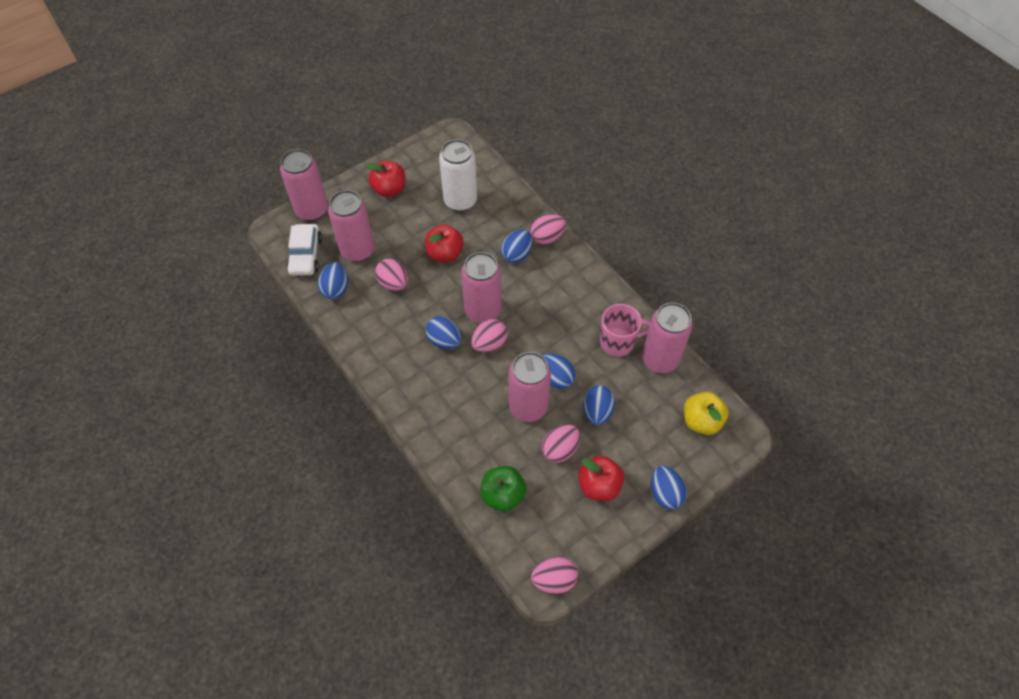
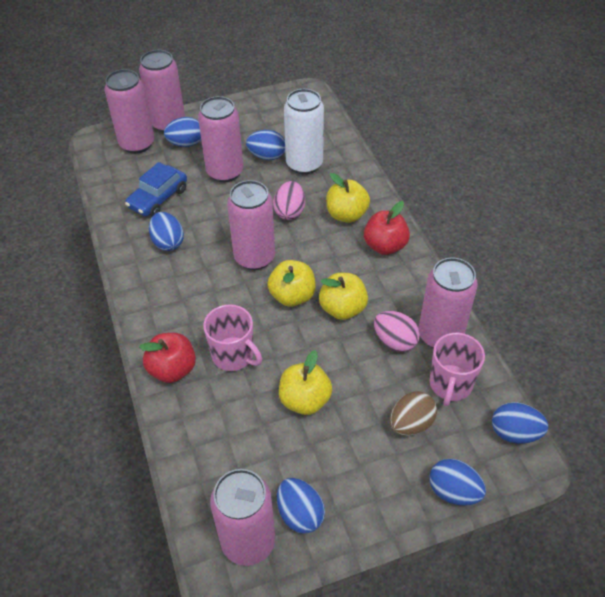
blue car: none = 0 -> [125,162,187,216] = 1
brown egg: none = 0 -> [390,391,437,436] = 1
green apple: [481,466,527,512] = 1 -> none = 0
pink can: [280,149,328,221] [328,190,375,262] [461,252,501,323] [509,352,551,422] [642,302,693,373] = 5 -> [105,69,154,154] [139,50,185,133] [198,96,243,182] [210,469,275,566] [227,180,275,270] [418,257,478,348] = 6
pink egg: [375,259,408,291] [471,319,507,353] [530,214,566,244] [531,557,578,594] [542,425,580,463] = 5 -> [273,181,305,220] [374,311,420,352] = 2
pink mug: [600,304,651,357] = 1 -> [203,304,262,371] [430,333,485,406] = 2
red apple: [366,161,406,197] [425,224,464,262] [578,456,624,501] = 3 -> [139,333,196,383] [364,201,410,255] = 2
white car: [286,224,322,276] = 1 -> none = 0
yellow apple: [684,392,729,435] = 1 -> [267,260,316,307] [279,350,332,415] [319,273,368,320] [326,173,370,223] = 4

